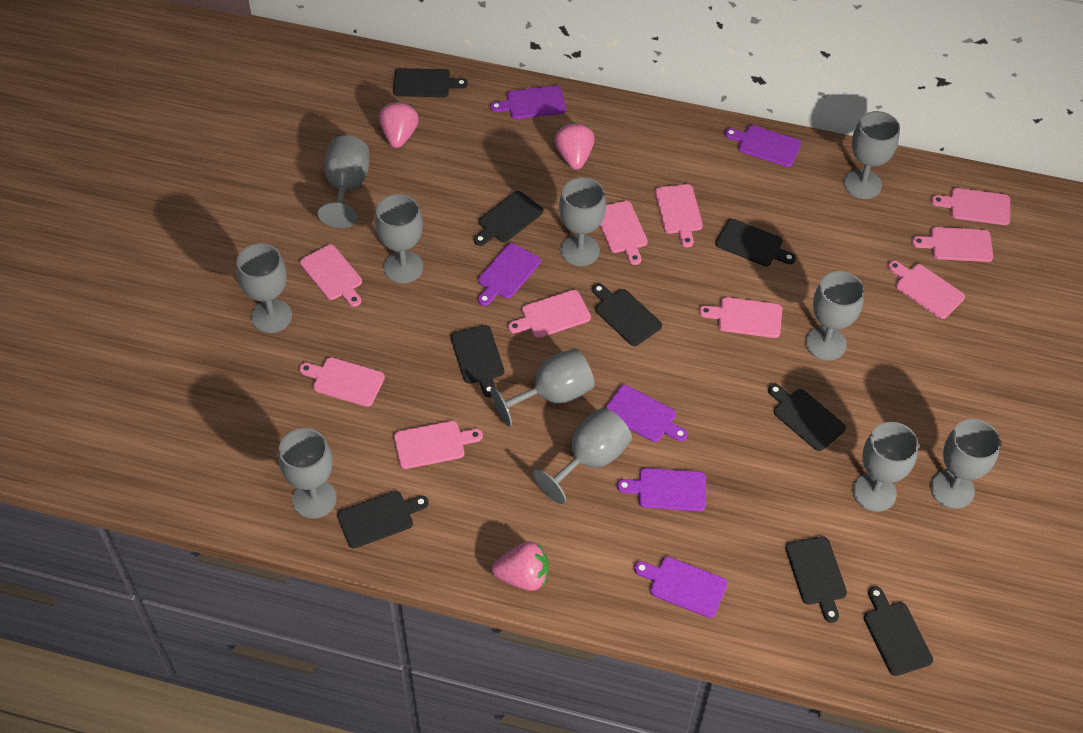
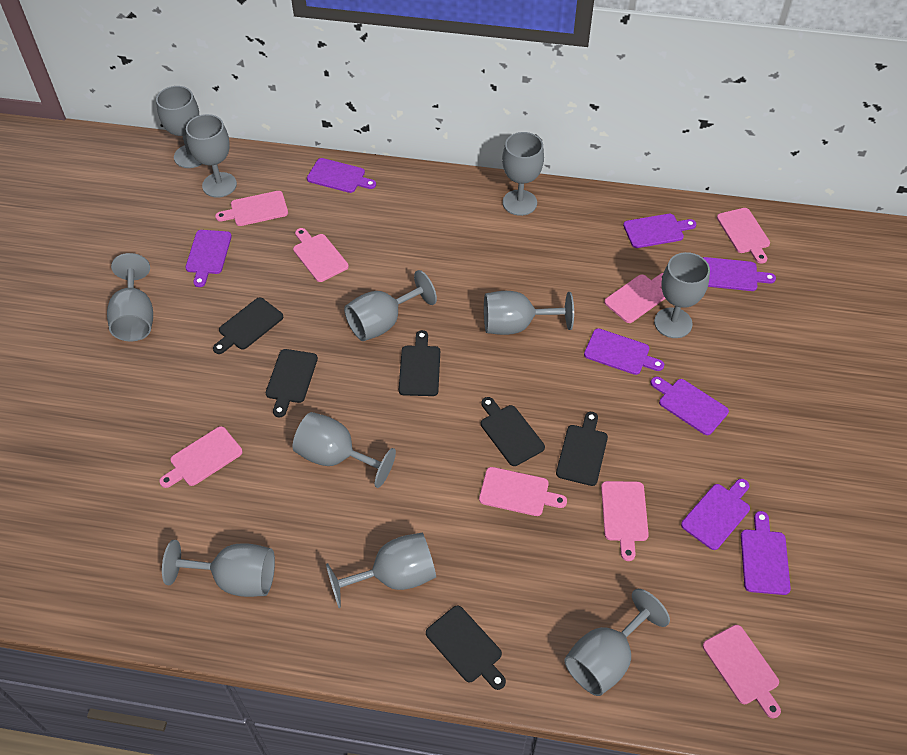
black cutting board: [337,491,429,548] [393,68,468,97] [451,325,504,397] [474,191,543,246] [592,283,662,346] [715,219,796,266] [768,384,846,451] [786,536,847,623] [864,586,933,676] = 9 -> [213,297,283,354] [266,349,318,417] [399,330,440,396] [426,605,506,690] [481,397,545,466] [556,412,608,486] = 6
pink cutting board: [299,357,385,407] [300,244,362,307] [394,421,483,469] [508,290,591,338] [600,201,648,265] [655,184,703,247] [699,297,782,338] [888,261,965,319] [912,227,993,262] [931,188,1010,225] = 10 -> [159,426,243,488] [215,191,288,226] [293,228,349,282] [479,467,567,516] [601,481,649,561] [604,273,666,323] [703,625,781,718] [717,208,770,264] = 8
pink strawberry: [379,101,419,148] [492,542,549,591] [554,122,595,170] = 3 -> none = 0
purple cutting board: [478,243,541,306] [490,85,566,119] [605,385,688,442] [617,468,706,511] [634,557,727,618] [724,125,801,167] = 6 -> [185,230,232,287] [307,158,376,193] [584,328,664,375] [623,214,696,248] [651,377,729,435] [681,479,750,550] [703,257,776,291] [741,511,791,595] = 8

